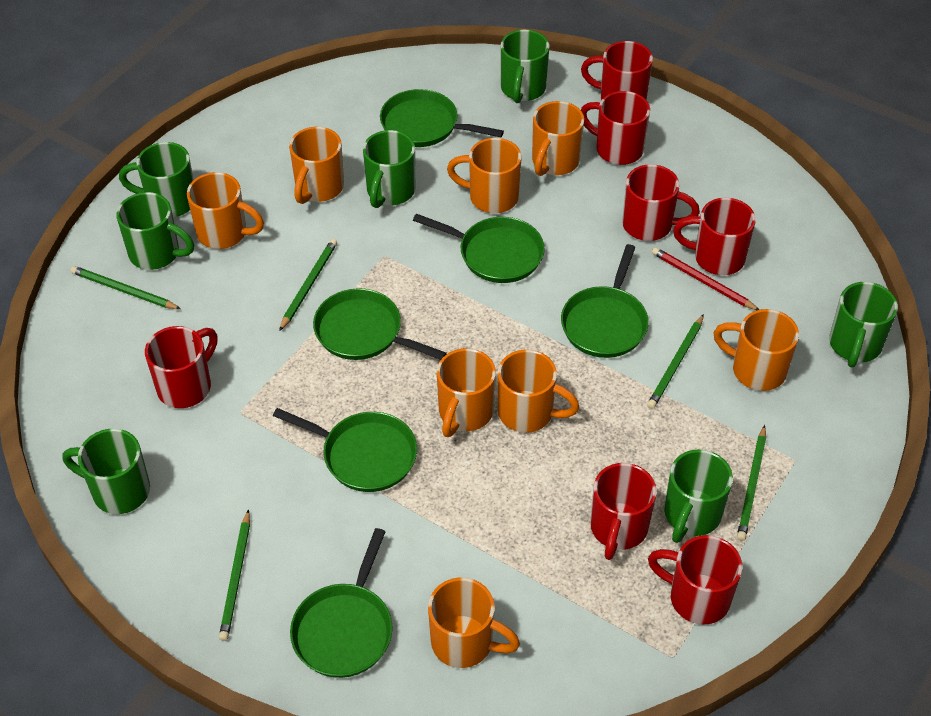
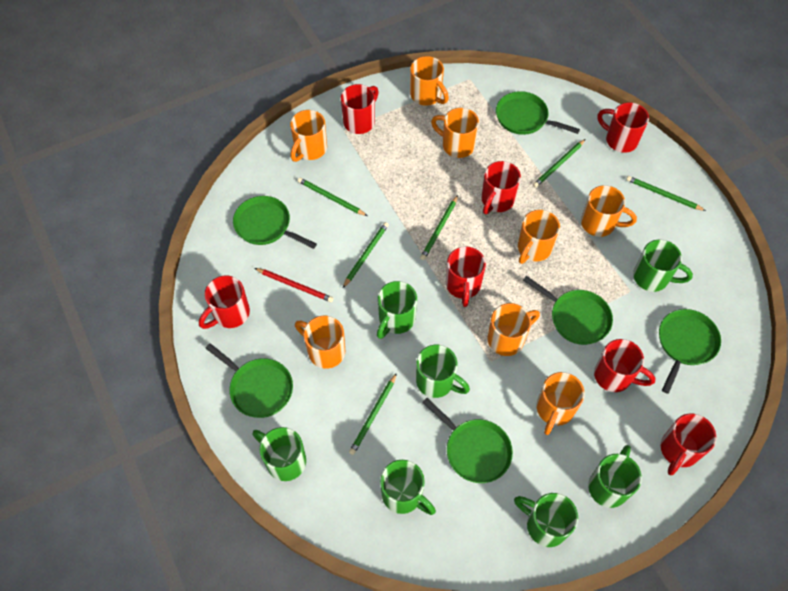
green pencil: [70,266,181,309] [219,509,250,641] [279,239,337,331] [647,314,704,409] [737,425,766,541] = 5 -> [298,178,367,216] [343,222,389,288] [349,373,397,455] [420,195,458,260] [533,139,585,188] [626,176,706,211] = 6

